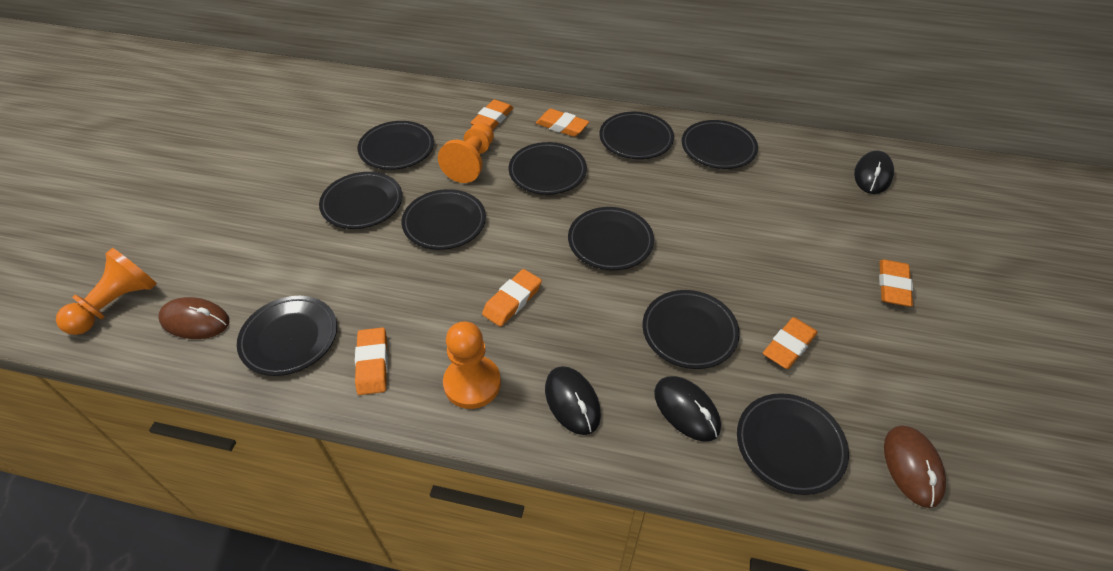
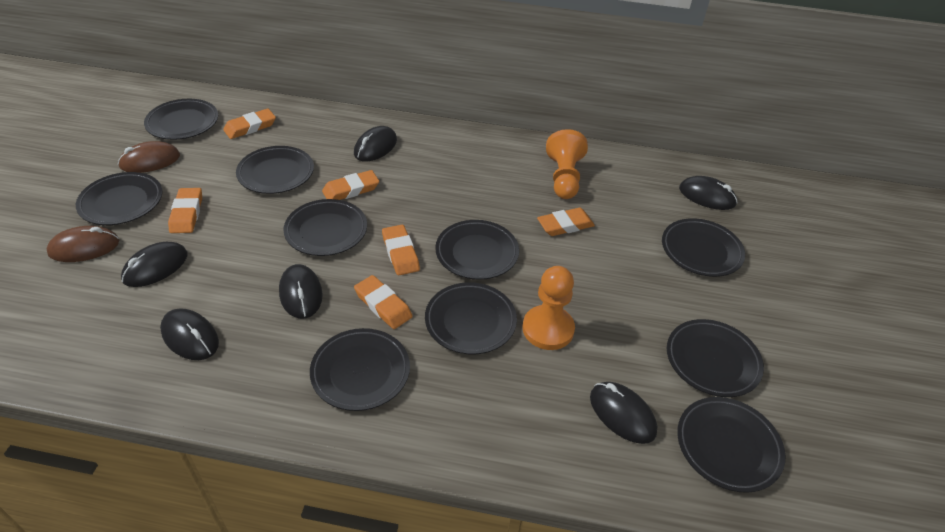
black mouse: [545,366,601,435] [654,376,721,442] [854,151,894,194] = 3 -> [121,242,188,287] [160,308,219,360] [279,264,323,319] [354,126,397,161] [590,382,657,444] [679,176,737,210] = 6
orange pawn: [56,248,157,335] [438,122,494,183] [443,322,501,409] = 3 -> [523,266,575,350] [546,129,588,199] = 2

